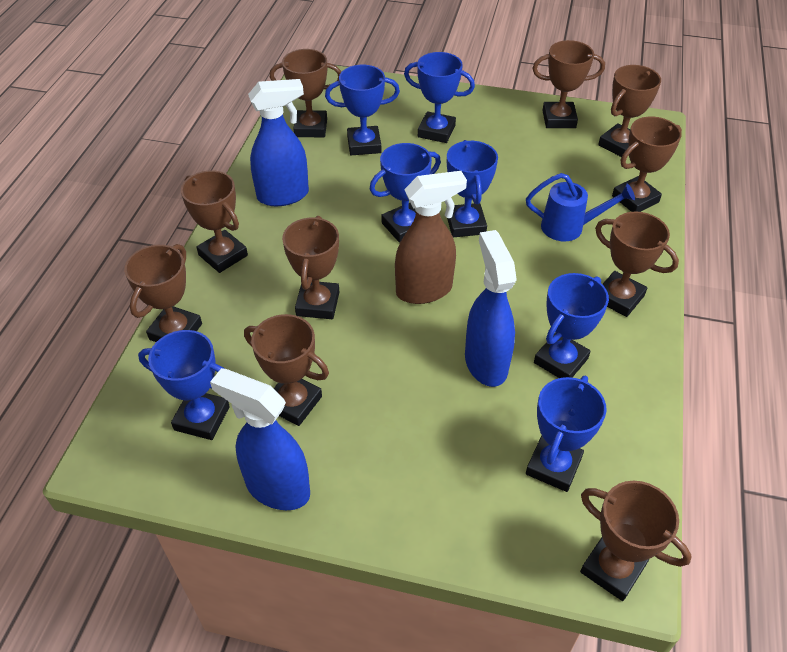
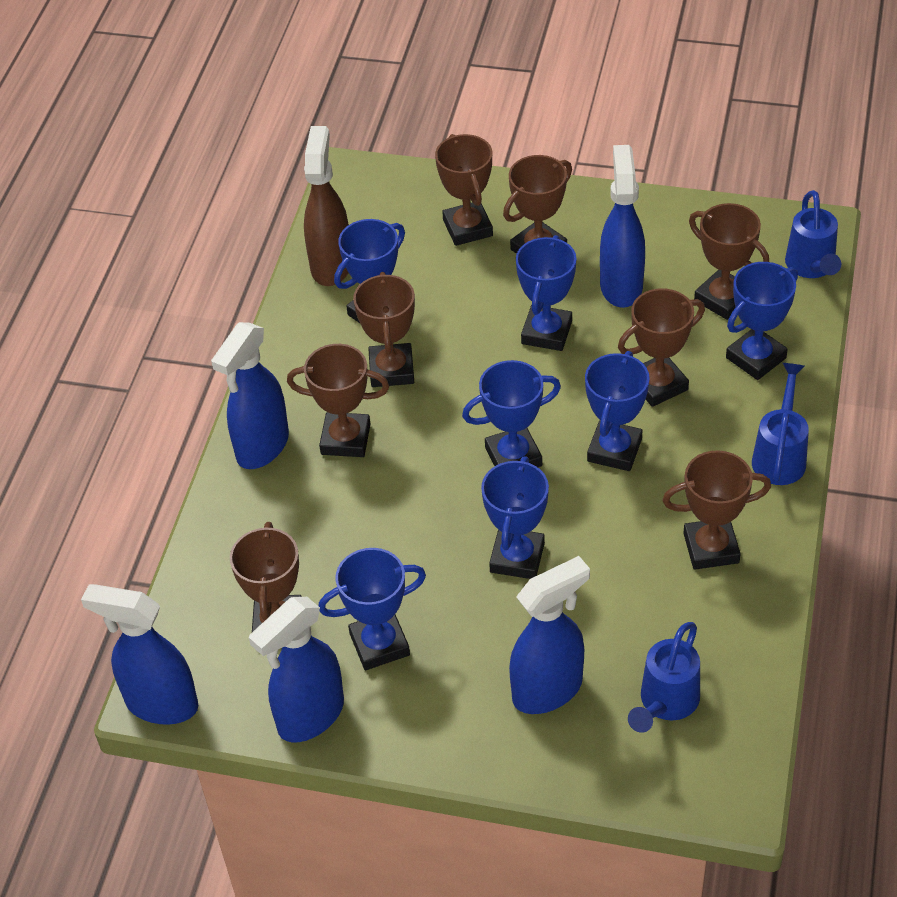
blue spray bottle: [210,368,310,510] [248,79,309,206] [465,230,517,387] = 3 -> [81,584,198,725] [211,322,289,469] [249,597,344,742] [509,556,590,714] [600,145,645,308] = 5
blue watering can: [526,173,635,241] = 1 -> [628,622,700,733] [752,363,809,485] [785,190,841,278] = 3
brown trophy: [124,244,202,342] [181,170,248,273] [244,314,329,426] [270,49,341,137] [282,216,339,319] [533,40,605,128] [580,481,692,601] [595,211,679,317] [598,65,661,157] [612,116,682,212] = 10 -> [230,522,302,632] [287,344,389,457] [353,272,415,387] [435,134,493,246] [503,155,572,254] [618,289,705,407] [662,450,771,570] [689,203,769,320] = 8

